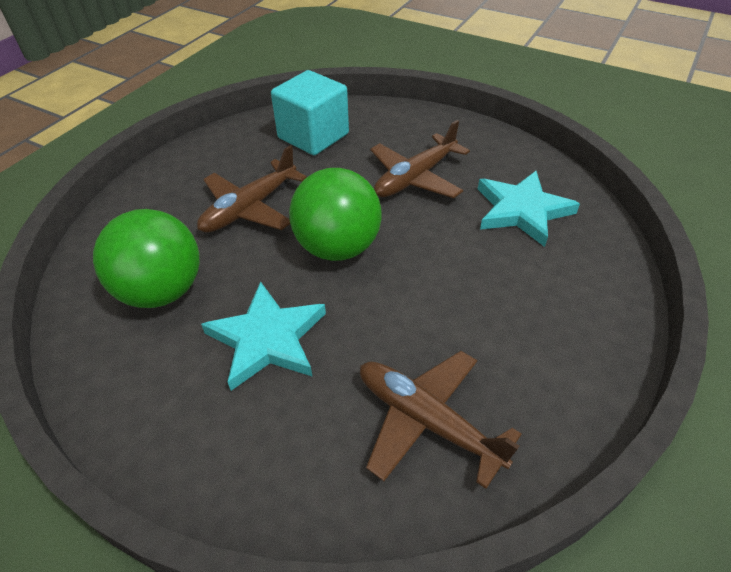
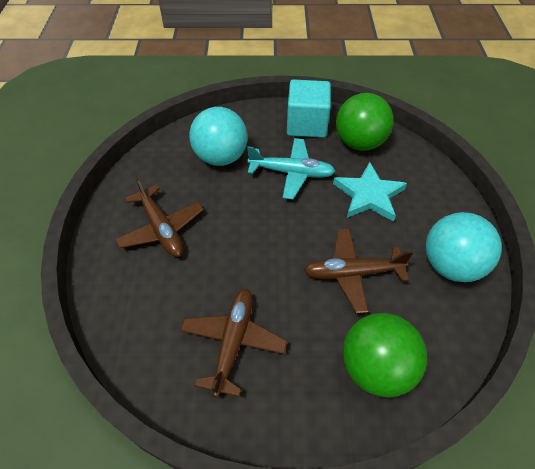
turquoise ball: none = 0 -> [189,107,248,166] [426,212,502,282] = 2
turquoise plane: none = 0 -> [247,138,336,199] = 1
turquoise star: [201,282,326,391] [478,171,580,247] = 2 -> [333,162,407,222] = 1

